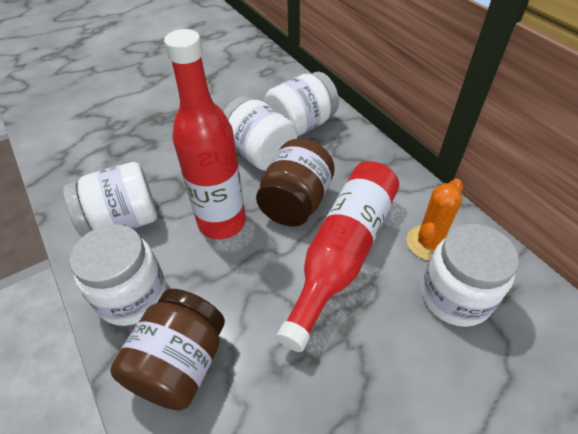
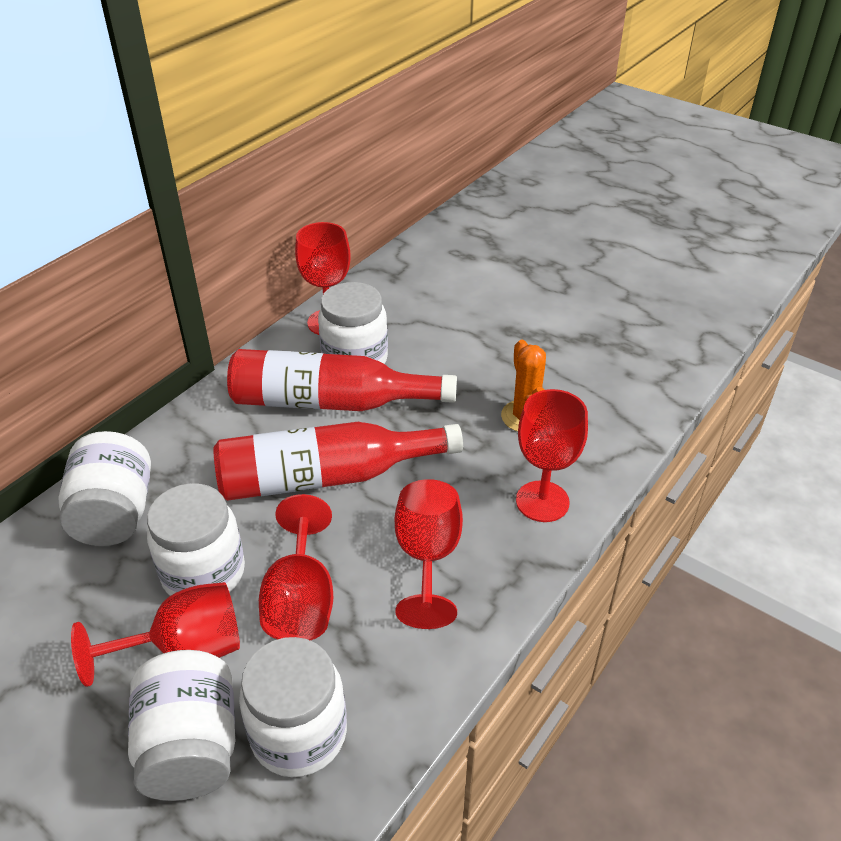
brown jar: [110,289,225,411] [256,139,335,227] = 2 -> none = 0
red goblet: none = 0 -> [71,582,240,687] [259,494,333,640] [295,222,351,335] [395,479,463,629] [516,389,588,522] = 5

